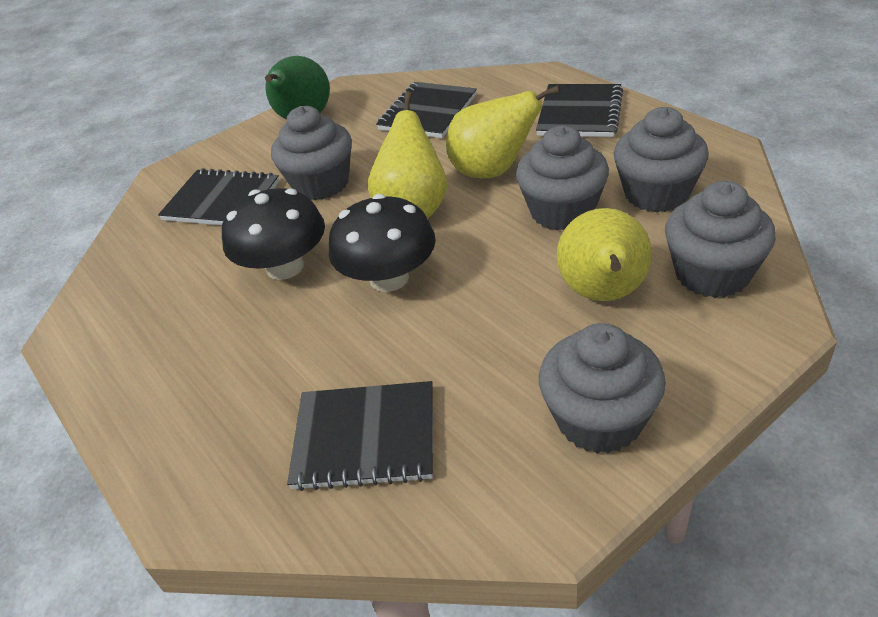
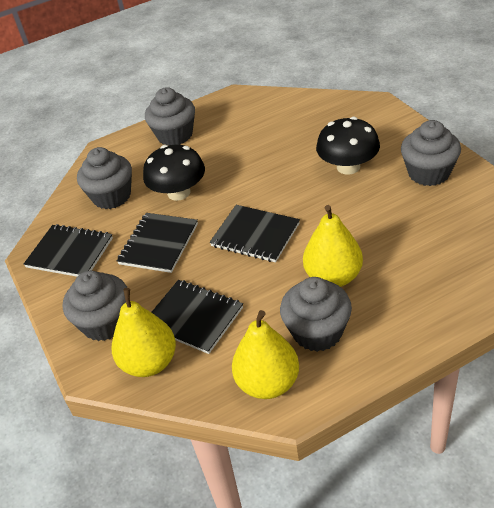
green pear: [265,56,330,120] = 1 -> none = 0

